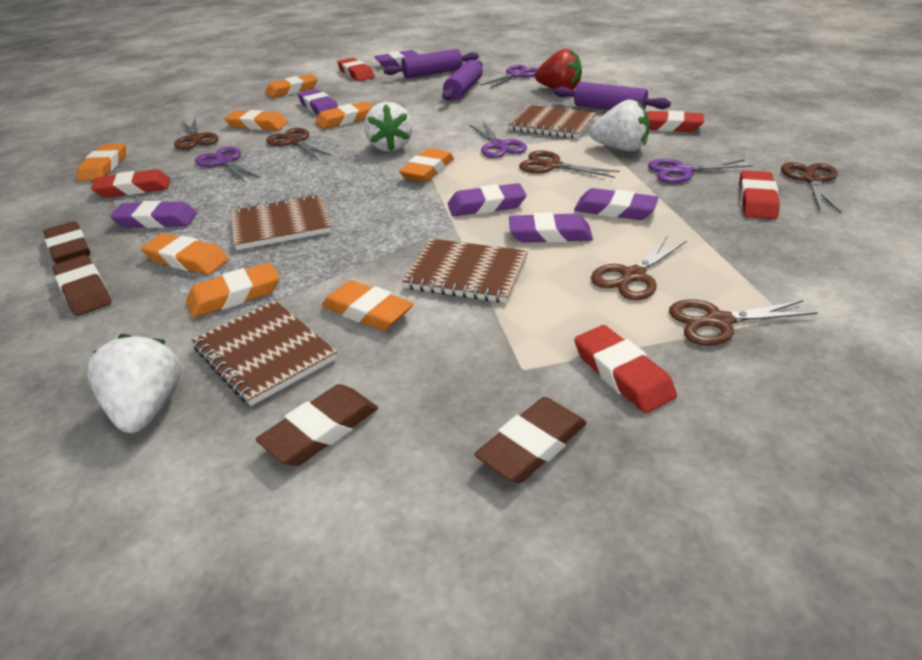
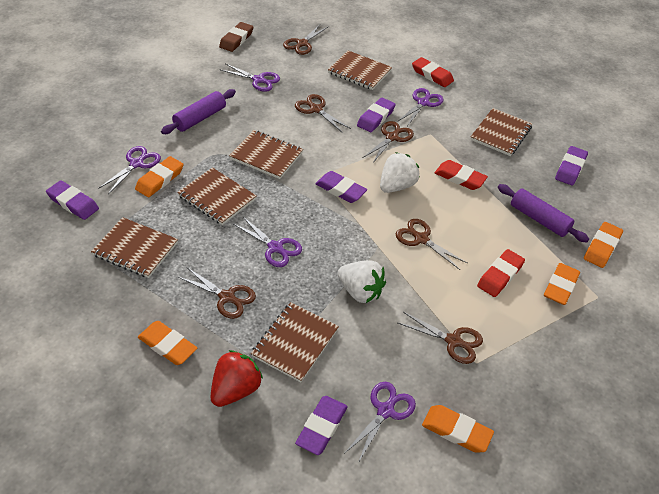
brown eraser: [43,221,91,264] [52,255,112,316] [256,384,378,466] [475,397,587,483] = 4 -> [219,22,253,52] = 1
brown notebook: [192,301,337,406] [231,194,332,250] [402,239,528,303] [508,105,596,139] = 4 -> [91,217,178,278] [177,167,257,225] [229,130,303,179] [251,302,339,382] [328,51,392,90] [470,108,532,156] = 6
orange eraser: [77,143,126,181] [141,233,229,275] [186,262,279,318] [224,110,288,130] [265,74,318,98] [315,101,374,129] [322,280,414,331] [399,148,454,182] = 8 -> [135,156,183,197] [138,321,197,365] [422,405,494,453] [544,263,580,305] [584,222,623,268] = 5
purple eraser: [110,201,197,228] [298,89,338,115] [374,50,419,67] [448,183,527,216] [509,213,593,243] [574,188,658,220] = 6 -> [46,180,99,220] [295,396,348,455] [315,171,367,203] [357,98,396,132] [555,146,588,186] = 5
purple rolling pin: [384,49,479,78] [442,60,483,100] [554,82,671,110] = 3 -> [161,89,236,134] [498,184,589,243] = 2
purple scissors: [195,147,260,182] [470,121,527,158] [480,65,538,89] [648,159,753,183] = 4 -> [98,146,161,194] [219,63,280,92] [233,217,302,267] [345,382,416,463] [397,88,444,126] = 5
red eraser: [91,169,170,198] [337,58,375,81] [574,325,677,413] [646,111,704,132] [739,170,780,219] = 5 -> [412,57,454,87] [435,160,488,190] [477,249,525,297] = 3
white strawberry: [87,334,181,433] [364,102,412,152] [590,100,650,151] = 3 -> [338,260,386,303] [380,152,420,193] = 2

